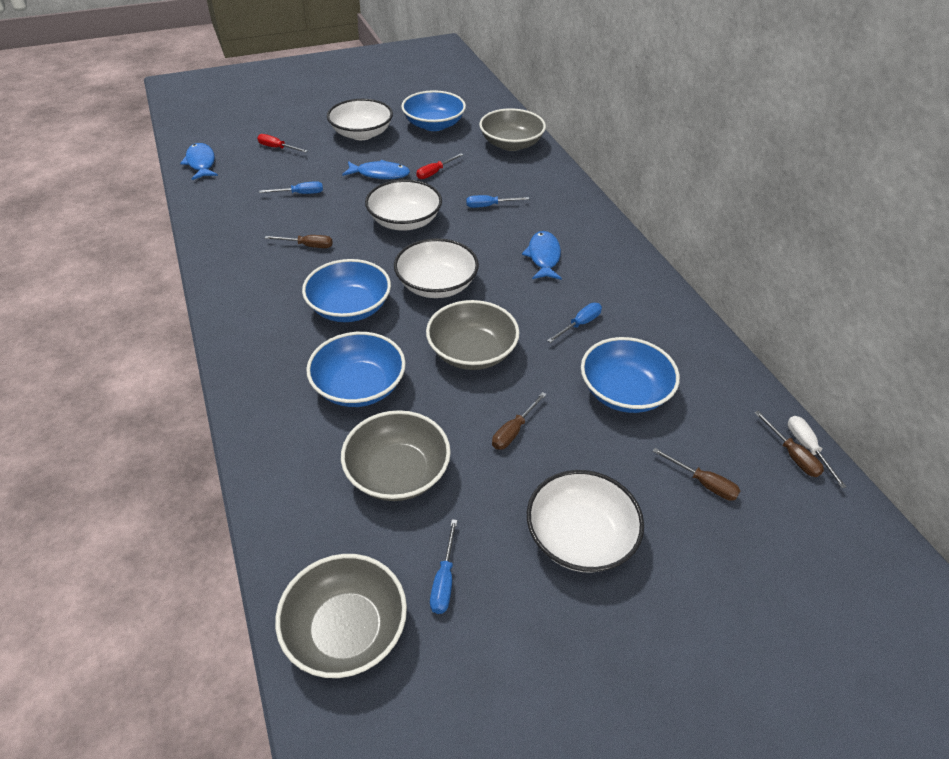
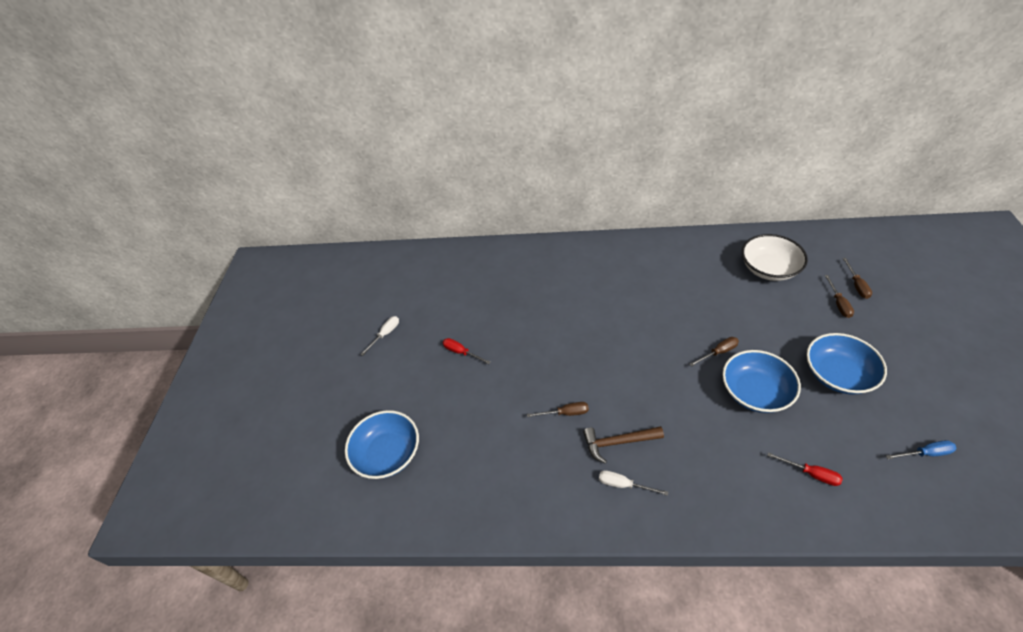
blue bowl: [302,259,391,322] [306,332,406,407] [401,90,466,131] [581,337,680,413] = 4 -> [345,410,419,479] [722,350,801,413] [806,333,887,394] = 3
blue fish: [180,143,218,180] [342,160,410,179] [522,231,562,280] = 3 -> none = 0
blue screwdriver: [259,181,323,194] [430,519,457,614] [466,195,529,208] [547,303,602,343] = 4 -> [886,440,957,459] = 1
brown hammer: none = 0 -> [583,426,664,464] = 1
grey bowl: [275,554,407,678] [341,410,451,501] [426,300,520,370] [479,108,546,151] = 4 -> none = 0
white bowl: [327,99,393,140] [365,179,442,231] [394,238,479,298] [527,470,644,573] = 4 -> [742,234,808,281] = 1
white screwdriver: [788,416,847,488] = 1 -> [360,316,399,356] [599,470,668,496] = 2

